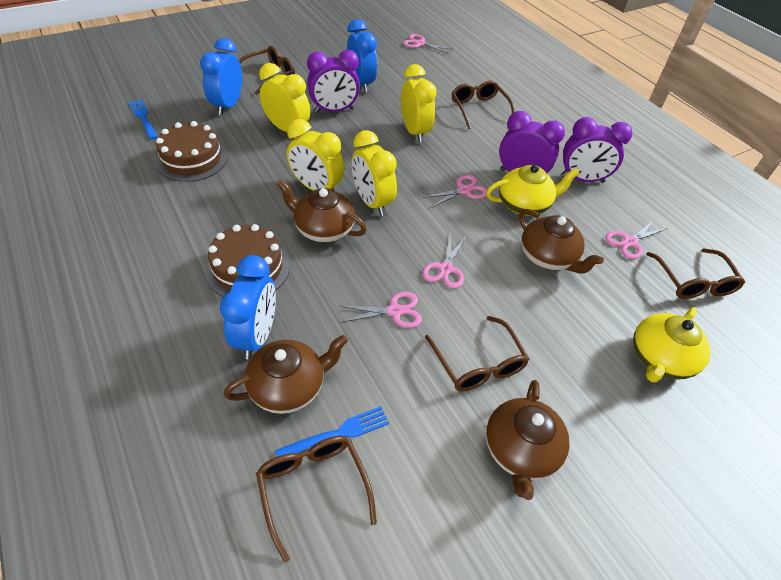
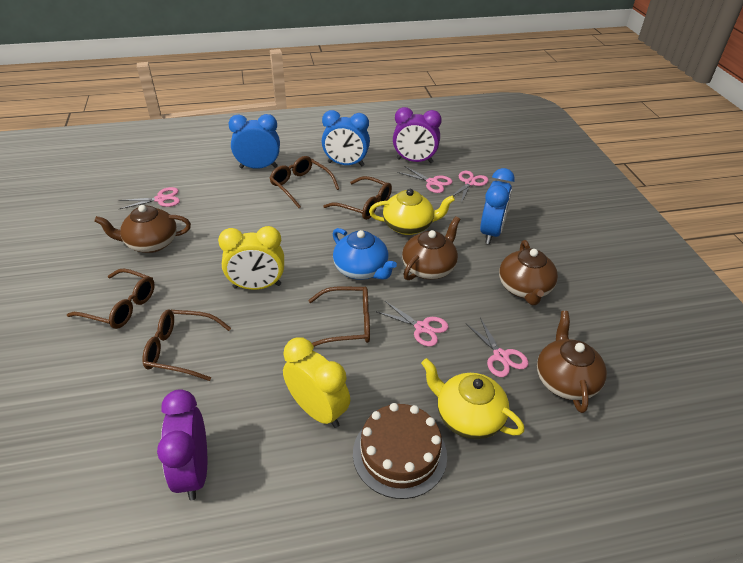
blue fork: [129,99,158,140] [275,406,389,456] = 2 -> none = 0
blue teapot: none = 0 -> [333,228,397,280] = 1
brown cake: [156,121,228,182] [206,224,290,297] = 2 -> [353,403,447,499] = 1
purple clock: [307,50,360,113] [499,111,565,174] [561,117,632,183] = 3 -> [157,389,207,500] [393,107,442,163] = 2
yellow clock: [259,63,310,132] [287,119,345,191] [352,130,397,216] [401,64,437,143] = 4 -> [218,226,284,290] [283,338,350,428] = 2

